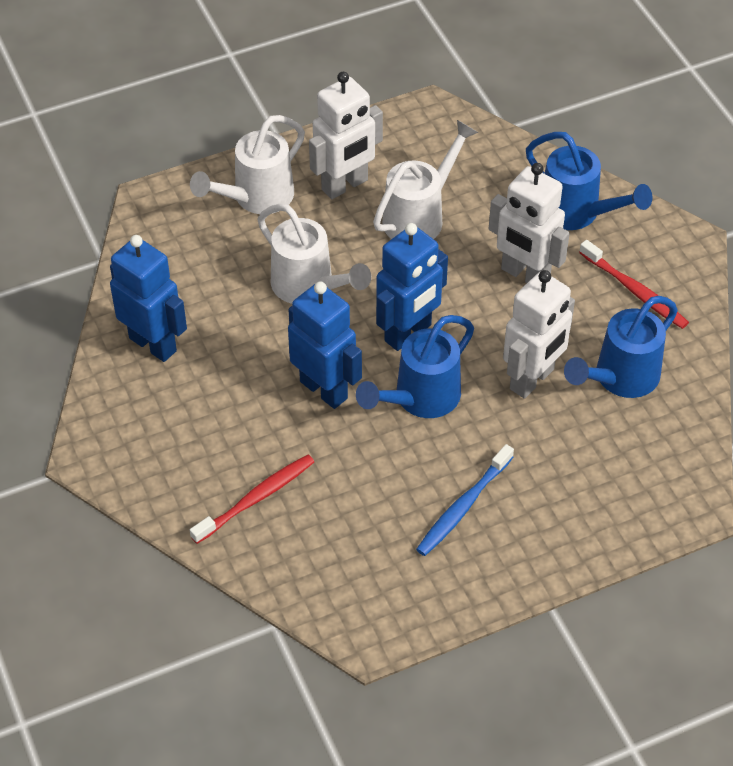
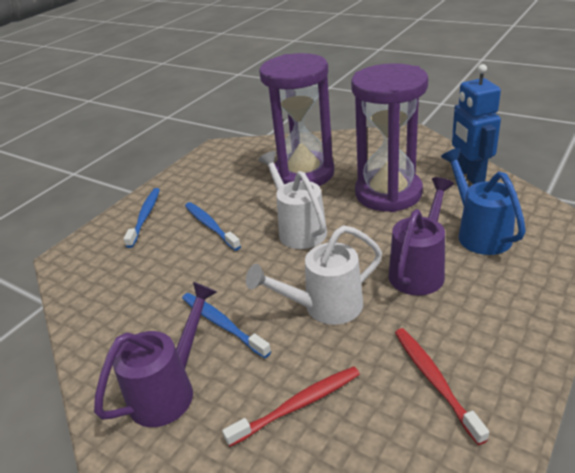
blue robot: [110,235,187,362] [288,281,362,409] [376,223,448,351] = 3 -> [452,64,501,184] = 1
blue toothbrush: [416,444,514,556] = 1 -> [124,188,160,248] [182,293,271,358] [185,202,241,251] = 3
blue watering can: [356,315,474,418] [526,132,652,230] [564,296,678,398] = 3 -> [441,148,526,255] = 1
purple hourglass: none = 0 -> [259,53,334,186] [351,63,428,212] = 2
purple watering can: none = 0 -> [94,282,217,427] [389,177,454,296] = 2
white robot: [309,72,383,199] [489,163,570,283] [503,270,575,398] = 3 -> none = 0
white watering can: [190,115,305,214] [257,204,371,304] [373,120,478,239] = 3 -> [246,225,382,325] [258,151,327,249] = 2

